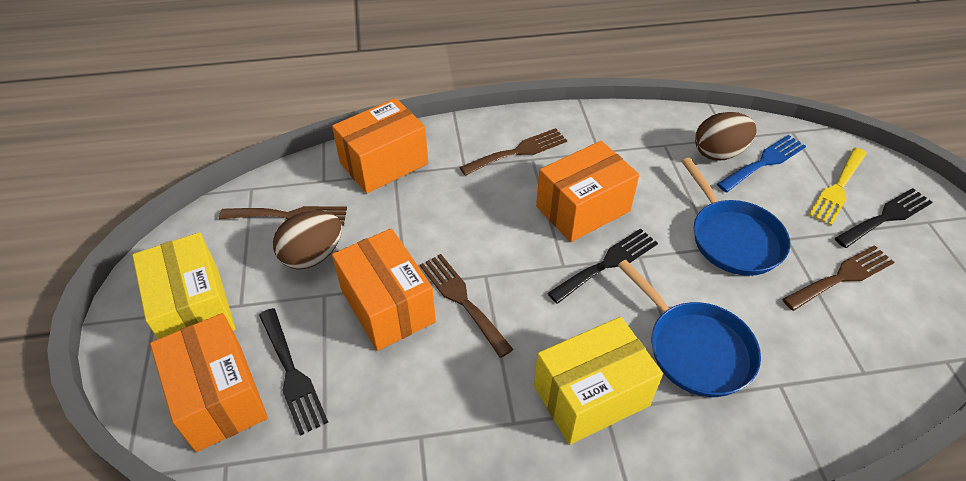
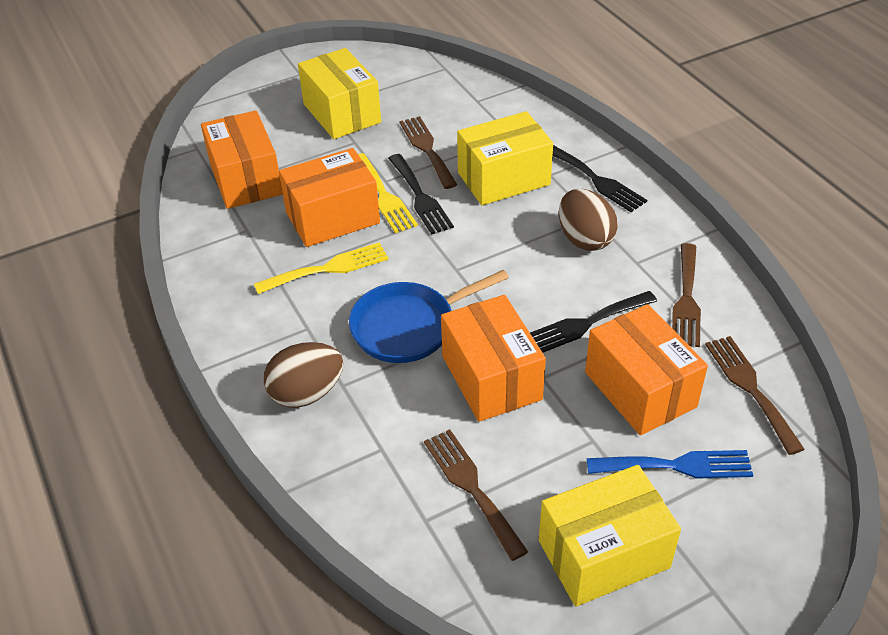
blue pan: [618,260,761,397] [682,158,790,276] = 2 -> [349,270,509,363] = 1
yellow box: [132,232,236,339] [534,317,663,445] = 2 -> [298,48,381,139] [457,111,553,205] [539,465,681,607] = 3
yellow fork: [809,148,867,226] = 1 -> [254,242,389,294] [358,153,418,233] = 2

